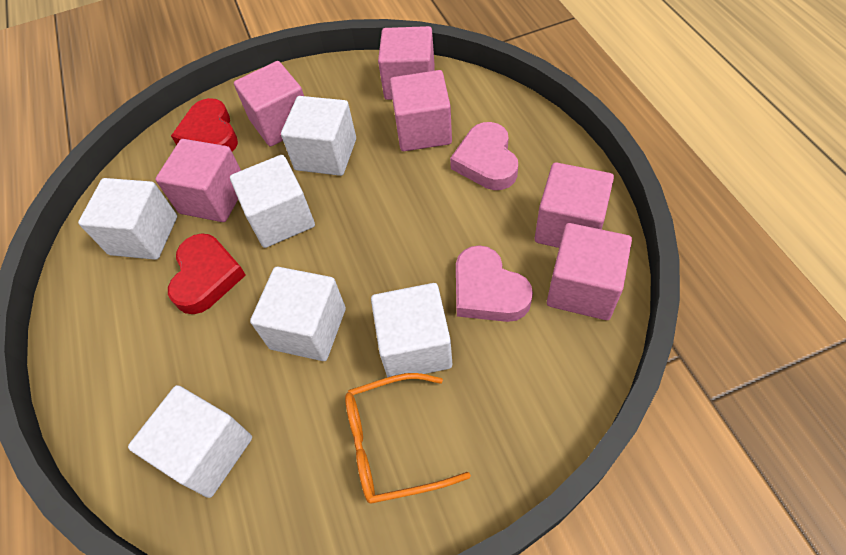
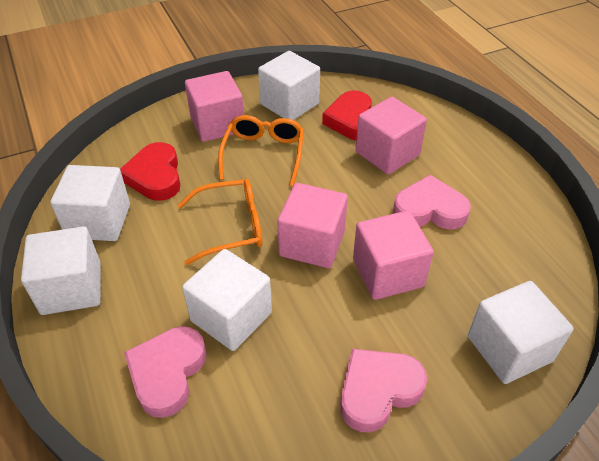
orange glasses: [345,373,471,504] = 1 -> [178,179,263,265] [218,115,304,186] = 2
pink cube: [155,139,241,222] [234,61,304,147] [378,26,435,100] [390,70,452,151] [535,162,614,248] [547,223,632,320] = 6 -> [185,71,244,142] [277,183,348,268] [353,211,434,300] [356,97,427,175] = 4
pink heart: [450,122,518,190] [456,245,533,322] = 2 -> [124,326,207,418] [340,349,427,432] [393,175,471,230] = 3
white cube: [78,178,177,260] [128,385,252,498] [230,155,315,248] [250,267,346,361] [281,96,356,176] [371,283,452,377] = 6 -> [21,226,101,315] [50,165,130,241] [182,249,272,351] [258,51,320,120] [468,281,574,384] = 5

